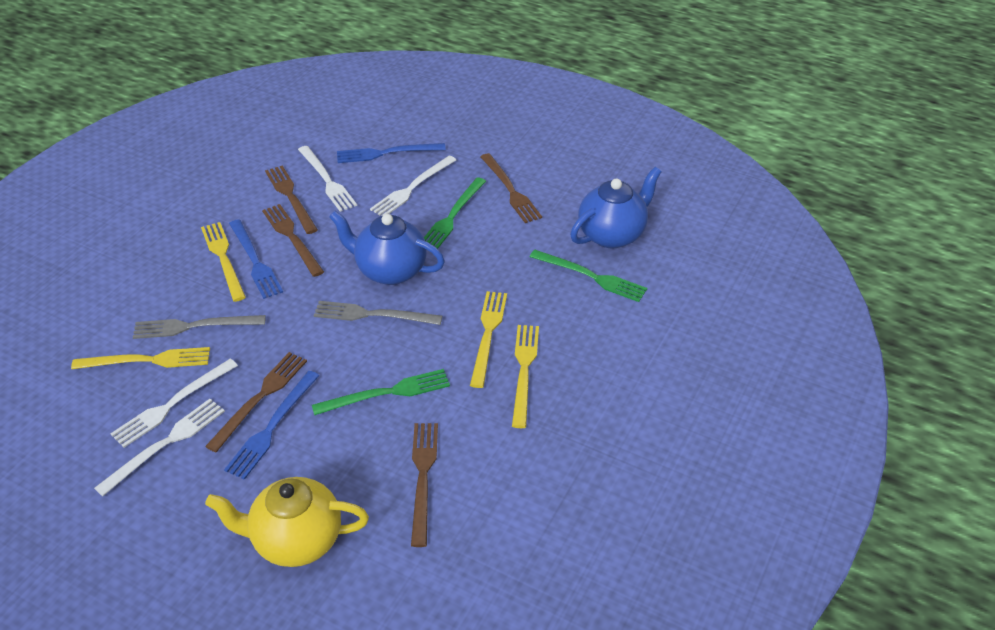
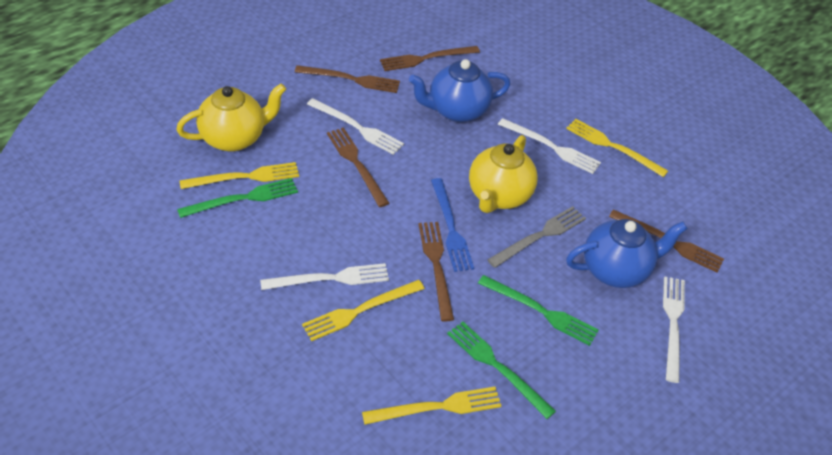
blue fork: [224,371,319,480] [229,219,283,299] [337,143,446,163] = 3 -> [431,178,474,272] = 1
grey fork: [133,315,265,339] [314,301,442,325] = 2 -> [487,206,586,268] = 1
yellow teapot: [205,477,369,567] = 1 -> [176,84,286,152] [469,135,538,213] = 2

